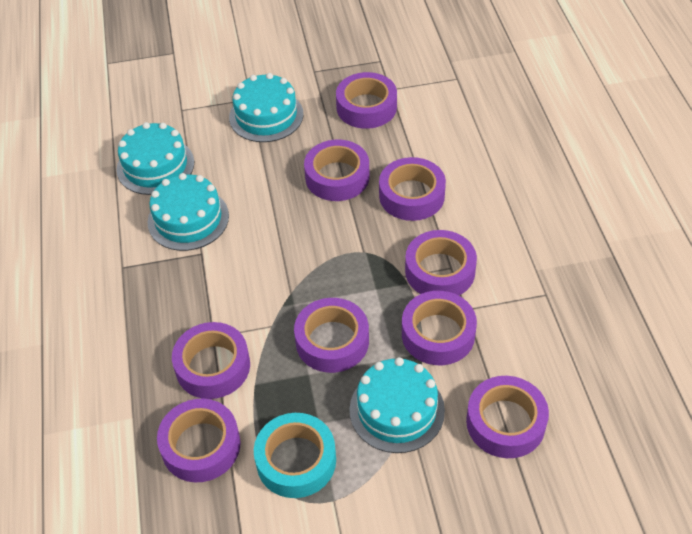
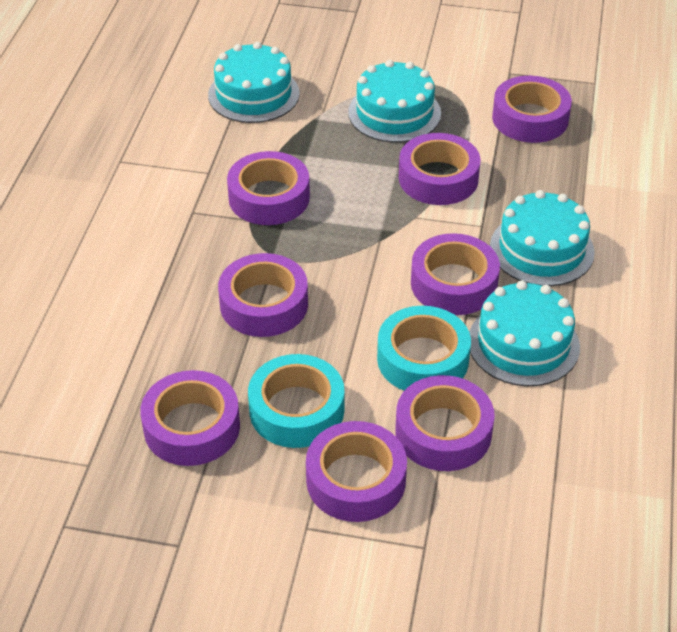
purple tape: [157,399,240,482] [172,322,250,399] [294,298,369,373] [304,140,370,201] [336,72,397,129] [379,157,446,221] [402,291,477,365] [405,230,477,296] [466,376,549,458] = 9 -> [140,370,240,466] [218,253,308,337] [227,151,310,225] [306,421,407,522] [395,375,495,471] [399,133,481,205] [411,233,500,315] [492,76,572,143] = 8
turquoise tape: [254,413,336,498] = 1 -> [248,354,344,448] [377,306,471,391] = 2

